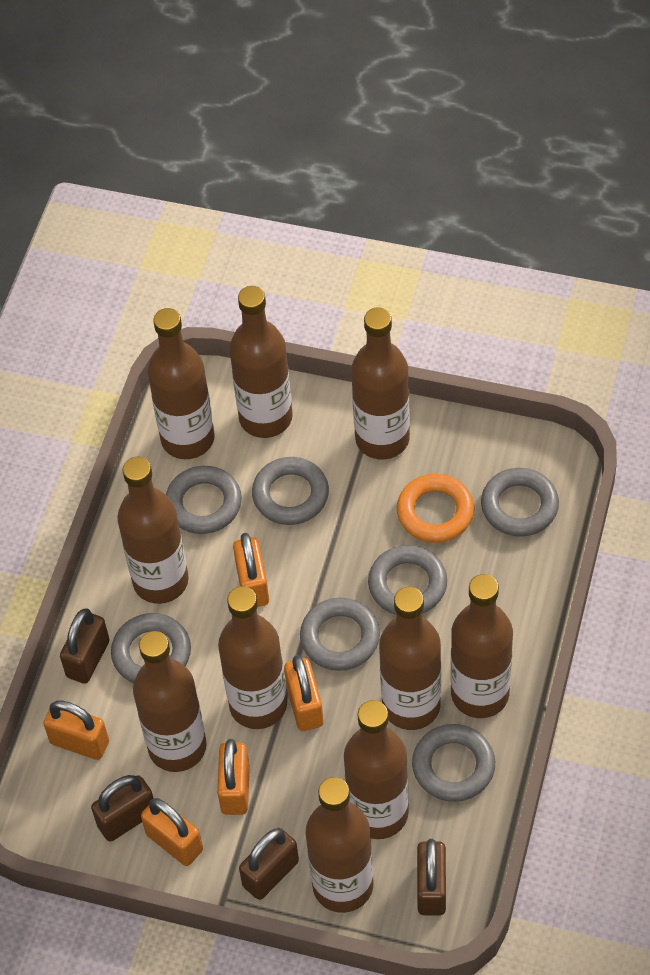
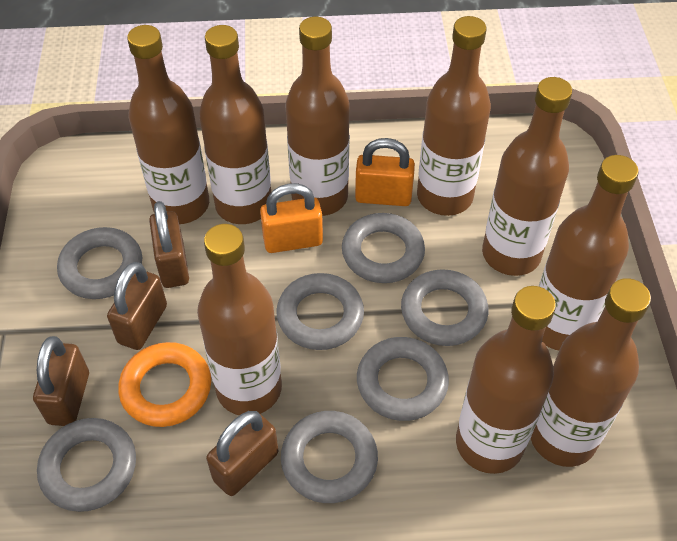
brown bottle: [117,457,189,604] [133,631,206,772] [148,308,214,459] [218,586,287,729] [229,286,293,438] [306,777,373,913] [344,700,409,839] [351,308,410,460] [379,587,441,730] [451,574,513,718] = 10 -> [127,25,209,224] [197,224,282,415] [199,25,271,224] [285,17,350,216] [417,16,491,216] [456,286,556,474] [482,77,572,276] [531,278,651,467] [539,155,639,350] = 9
orange padlock: [43,701,109,760] [141,798,203,866] [217,739,250,815] [233,533,269,607] [284,655,324,731] = 5 -> [260,183,323,253] [355,138,415,206] = 2

